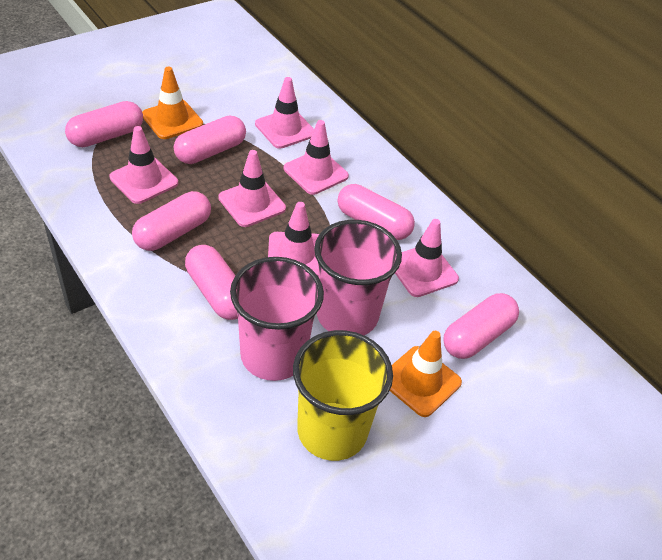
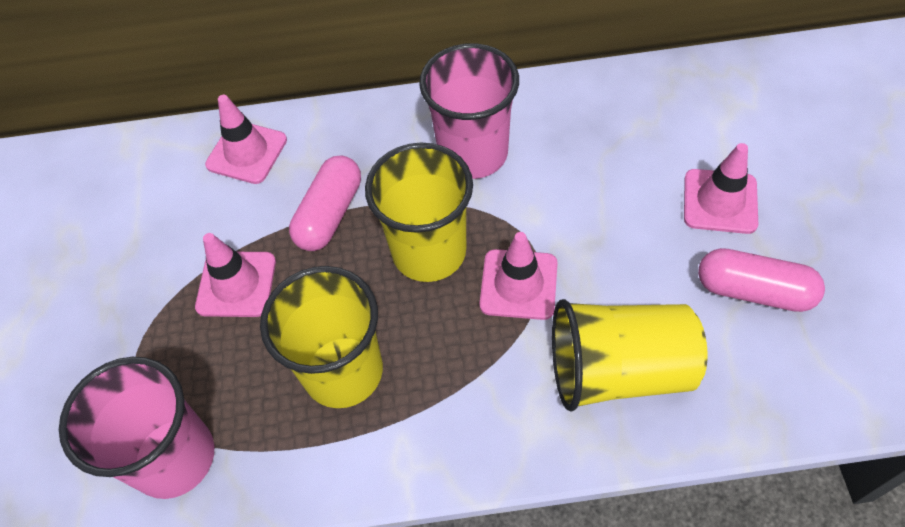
orange traffic cone: [142,67,203,139] [390,331,462,417] = 2 -> none = 0
pink capsule: [65,101,143,147] [132,191,211,251] [174,115,246,164] [185,245,238,320] [338,184,415,240] [443,293,519,359] = 6 -> [289,155,361,251] [698,248,825,312] = 2
pink traffic cone: [109,126,178,204] [218,150,286,227] [255,77,314,149] [268,202,319,276] [284,120,349,195] [395,219,459,297] = 6 -> [195,233,276,317] [205,95,287,184] [480,232,558,320] [684,143,758,234] = 4
yellow cup: [293,330,393,461] = 1 -> [260,266,383,408] [365,143,473,282] [552,299,707,412] = 3

